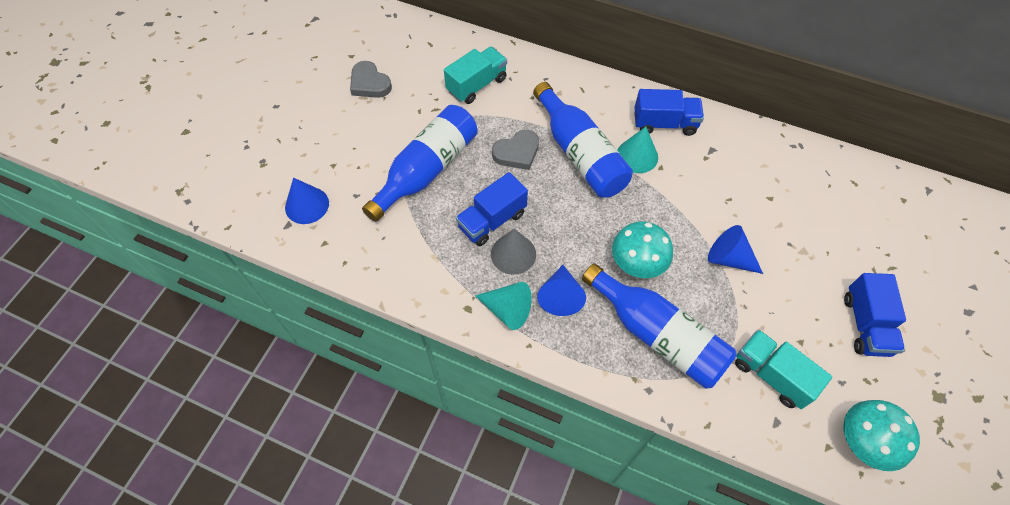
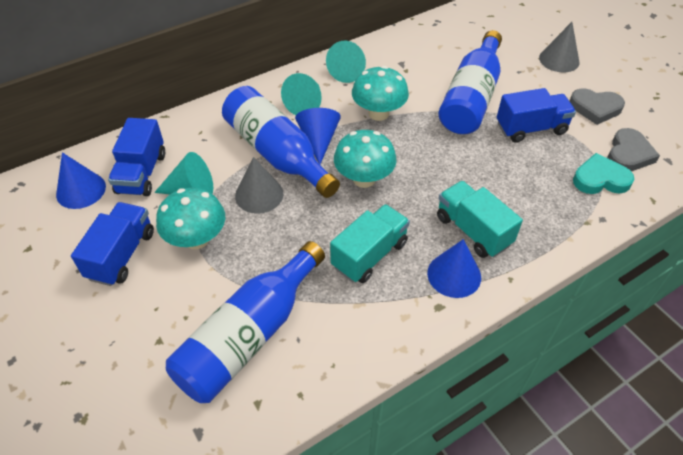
grey cone: [491,229,536,275] = 1 -> [235,157,284,214] [539,22,580,73] = 2
turquoise cone: [475,282,532,330] [617,127,658,173] = 2 -> [154,152,213,195] [281,73,322,115] [326,41,366,83] = 3
turquoise heart: none = 0 -> [573,153,634,194] = 1
turquoise mushroom: [612,221,673,278] [844,400,920,471] = 2 -> [156,188,225,249] [334,130,397,188] [352,66,409,121] = 3

